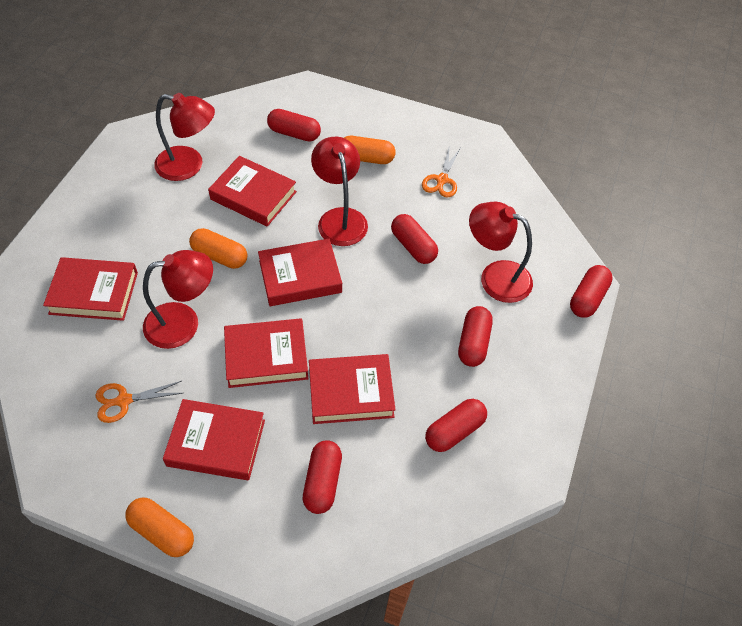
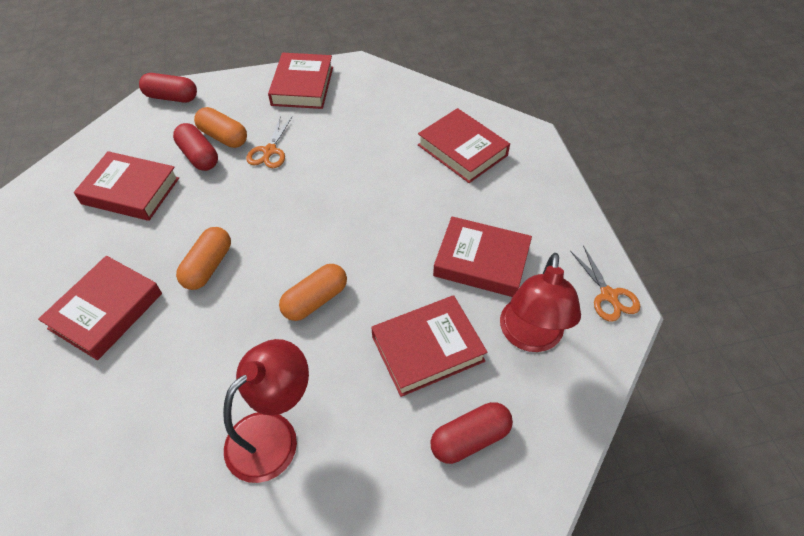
red capsule: [267,109,321,141] [303,440,342,514] [391,214,438,264] [425,399,487,452] [458,306,493,367] [570,265,613,318] = 6 -> [139,73,197,103] [173,123,218,171] [431,402,513,464] = 3
red lamp: [143,250,213,349] [154,93,215,181] [311,136,368,246] [469,202,533,303] = 4 -> [223,339,309,483] [500,253,581,352] = 2

